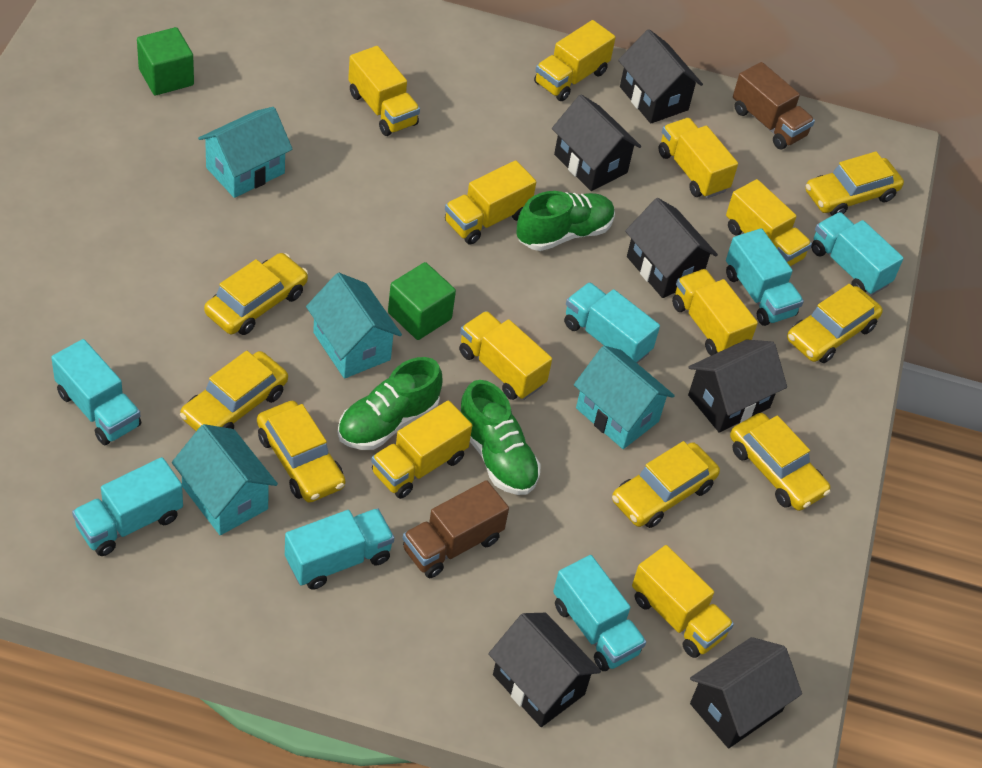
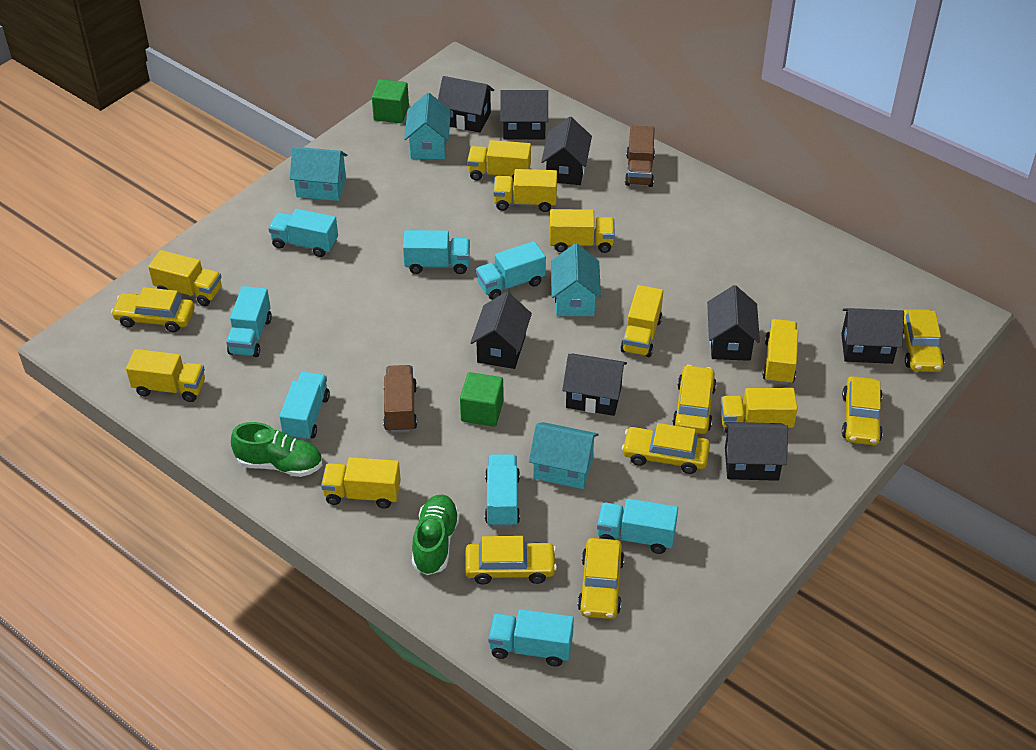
black house: [488,613,601,727] [552,95,641,191] [618,29,703,124] [625,198,718,298] [688,340,787,433] [690,637,802,748] = 6 -> [438,76,494,132] [470,292,532,369] [500,90,548,140] [541,117,592,185] [562,354,627,416] [707,285,760,361] [724,422,788,481] [841,308,904,364] = 8
green shoe: [338,357,442,450] [461,380,541,495] [516,191,615,251] = 3 -> [231,422,322,477] [412,495,460,575] = 2
turquoise truck: [51,339,141,445] [72,457,183,556] [285,508,394,590] [553,555,646,671] [564,282,660,363] [726,228,804,326] [811,212,904,295] = 7 -> [226,286,272,357] [268,209,338,257] [279,372,330,441] [403,230,470,274] [476,241,546,300] [485,454,520,527] [488,609,574,667] [597,499,678,554] = 8

